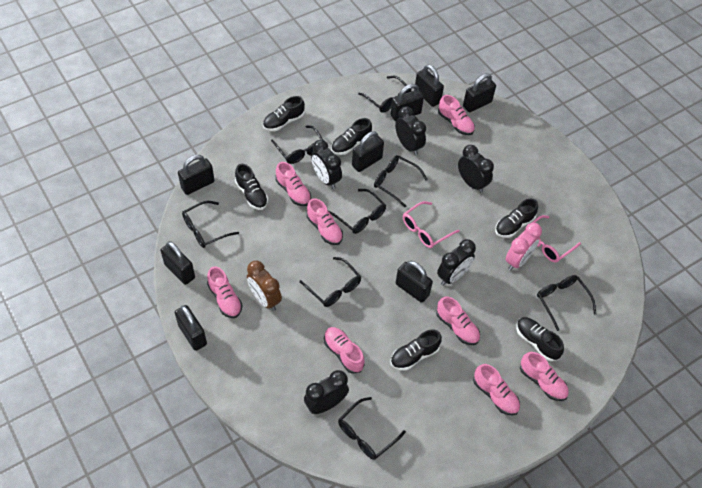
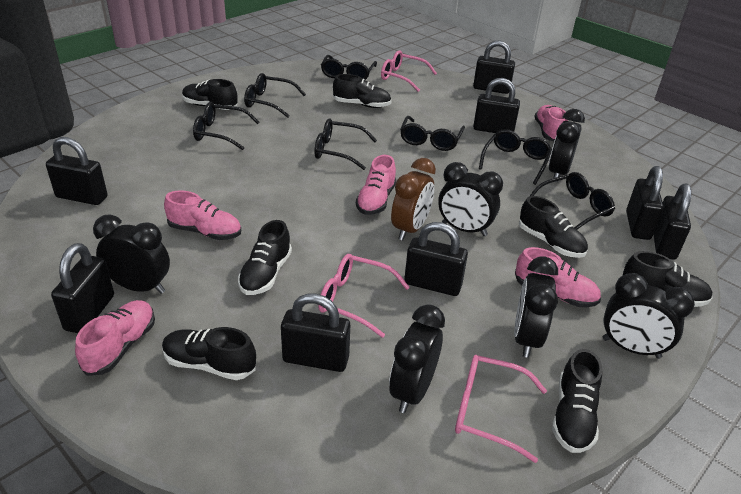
black clock: [304,370,349,414] [311,140,342,189] [395,106,426,155] [437,239,476,286] [458,145,494,193] = 5 -> [93,214,170,294] [389,304,445,413] [438,162,503,236] [514,257,558,358] [548,109,585,182] [603,273,695,359] = 6
black glasses: [182,201,239,248] [271,125,323,164] [299,257,361,307] [328,189,386,234] [338,397,406,460] [358,76,412,113] [374,155,428,207] [537,275,596,331] = 8 -> [193,102,259,150] [244,73,306,118] [314,119,377,170] [321,55,377,80] [400,116,465,151] [479,129,552,185] [530,172,615,230] = 7
black shoe: [235,164,268,210] [263,96,305,131] [331,118,372,155] [390,329,442,371] [495,199,538,238] [516,317,564,361] = 6 -> [162,327,256,380] [182,79,237,110] [238,220,292,295] [333,74,392,108] [519,196,588,258] [552,349,602,453] [622,251,713,307] = 7
pink clock: [505,223,542,271] = 1 -> none = 0
pink glasses: [403,201,460,248] [524,215,581,263] = 2 -> [318,254,410,338] [381,50,437,92] [455,355,547,463] = 3
pink shoe: [207,266,242,318] [275,162,311,206] [307,198,343,245] [324,327,365,374] [436,296,480,345] [438,95,475,135] [473,364,520,416] [520,352,569,401] = 8 -> [75,300,155,376] [164,191,241,240] [356,155,396,215] [515,247,601,307] [534,105,568,141] = 5

